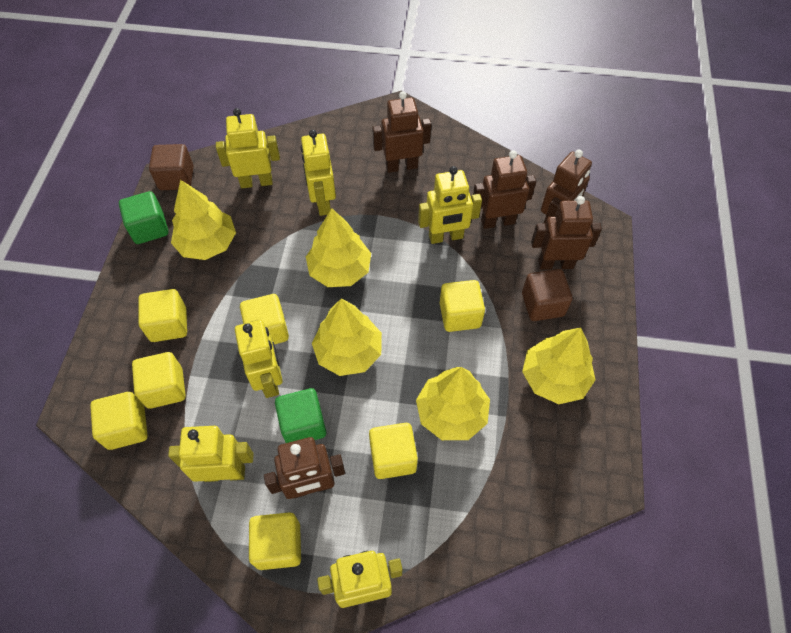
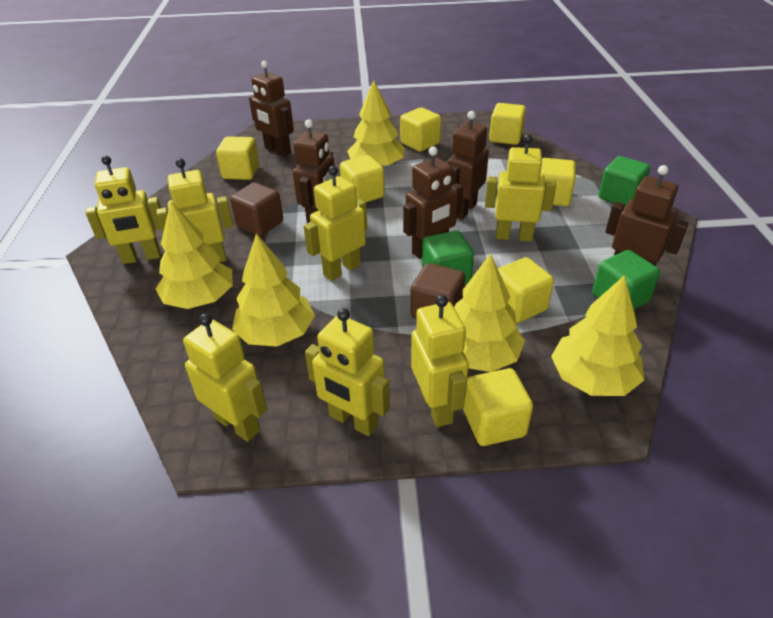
green cube: [119,191,168,244] [275,388,326,443] = 2 -> [422,231,474,284] [592,250,660,309] [598,156,650,207] = 3
yellow robot: [168,426,254,482] [216,108,280,188] [235,320,283,398] [301,130,336,216] [317,551,402,608] [418,166,482,244] = 6 -> [85,156,161,264] [156,158,234,262] [183,313,267,442] [304,166,367,281] [305,308,390,436] [411,295,469,427] [485,134,556,241] = 7

